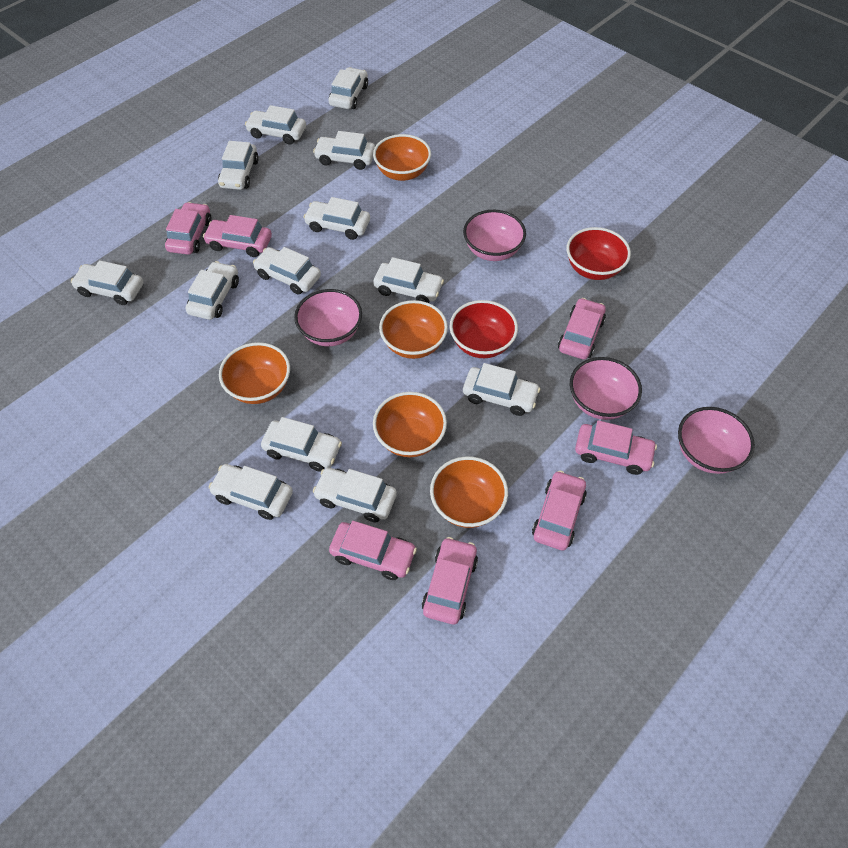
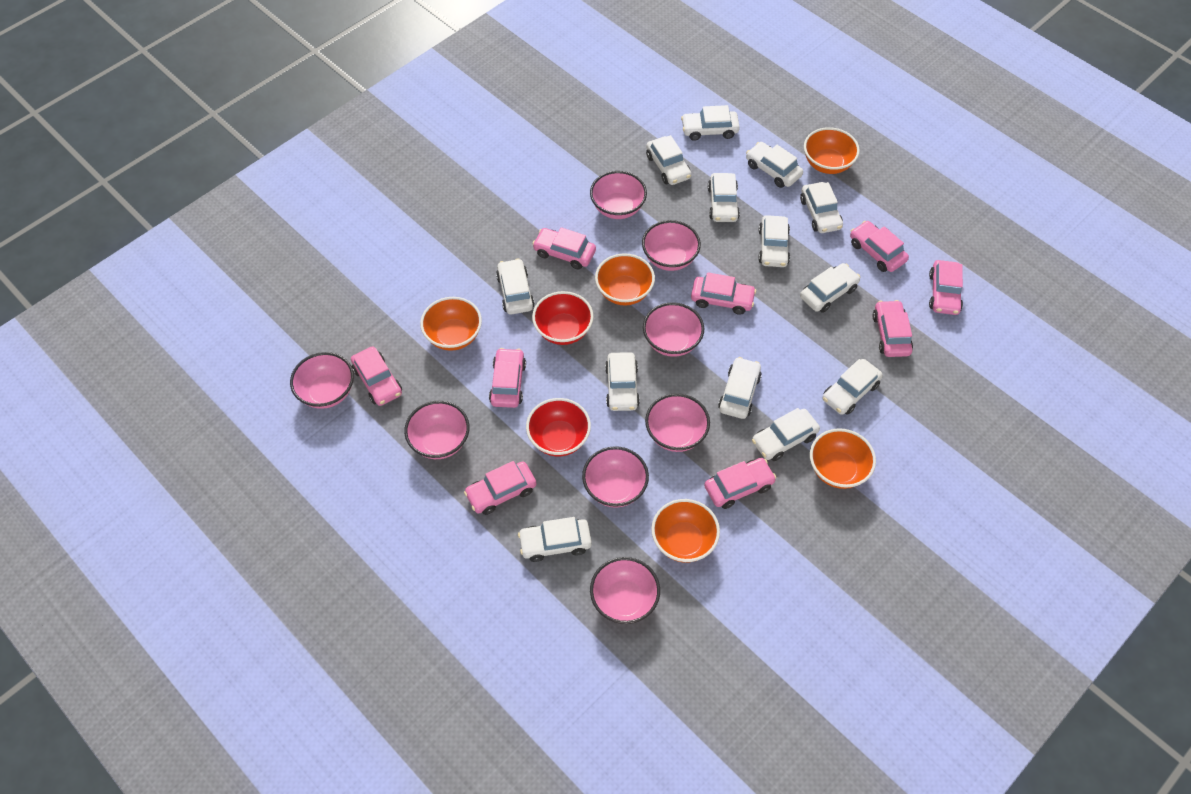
pink bowl: [294,289,362,346] [463,210,526,261] [570,357,642,420] [678,407,755,474] = 4 -> [290,352,354,409] [404,401,470,459] [582,446,649,508] [590,171,647,219] [590,557,660,624] [642,220,701,271] [643,302,704,357] [645,393,710,452] = 8
pink car: [165,202,212,255] [203,215,272,257] [329,521,417,580] [422,537,478,624] [532,471,587,551] [558,298,606,360] [575,420,657,475] = 7 -> [351,346,402,406] [464,461,536,515] [489,348,526,408] [532,227,596,269] [691,272,756,315] [704,458,776,509] [850,221,909,272] [872,300,913,357] [929,260,963,315] = 9

